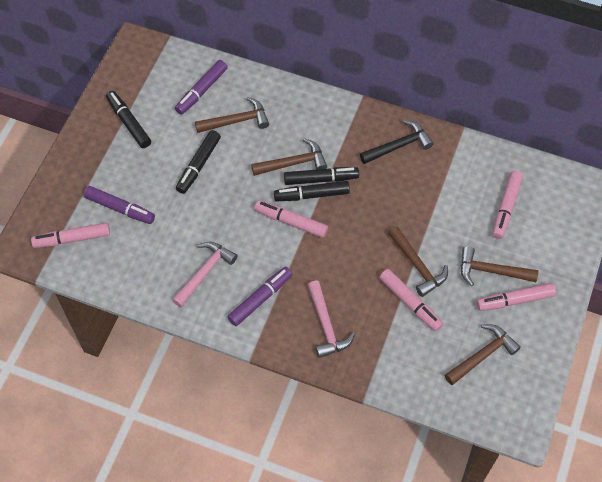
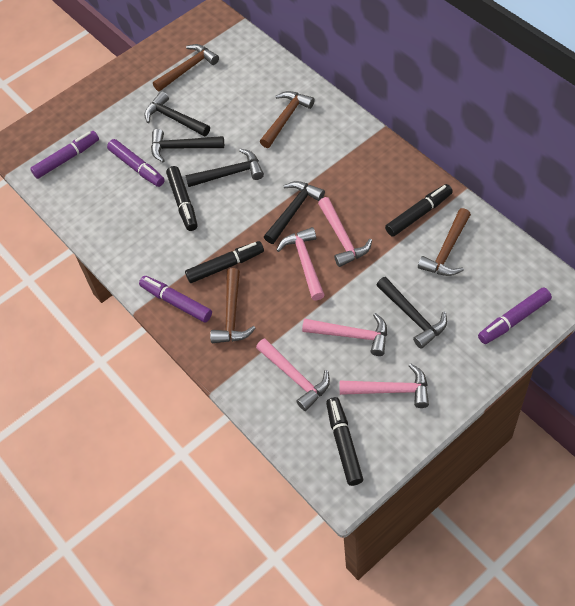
black hammer: [360,120,434,164] = 1 -> [144,91,210,136] [151,129,224,162] [185,149,264,187] [264,181,325,244] [376,277,447,349] = 5
brown hammer: [195,97,269,133] [251,138,327,176] [388,226,448,297] [444,324,521,385] [461,246,538,286] = 5 -> [153,44,219,92] [210,268,256,343] [260,91,315,148] [418,208,471,276] = 4
pink hammer: [172,242,238,308] [307,280,355,358] = 2 -> [256,338,330,411] [277,227,324,301] [302,313,387,356] [318,197,372,267] [340,364,429,408] = 5
pink marker: [31,223,110,248] [254,200,328,238] [379,269,443,331] [476,283,556,311] [492,171,523,239] = 5 -> none = 0
purple marker: [84,186,155,224] [175,60,228,115] [228,267,292,326] = 3 -> [30,131,99,179] [107,139,165,187] [139,276,212,322] [478,288,552,344] = 4

